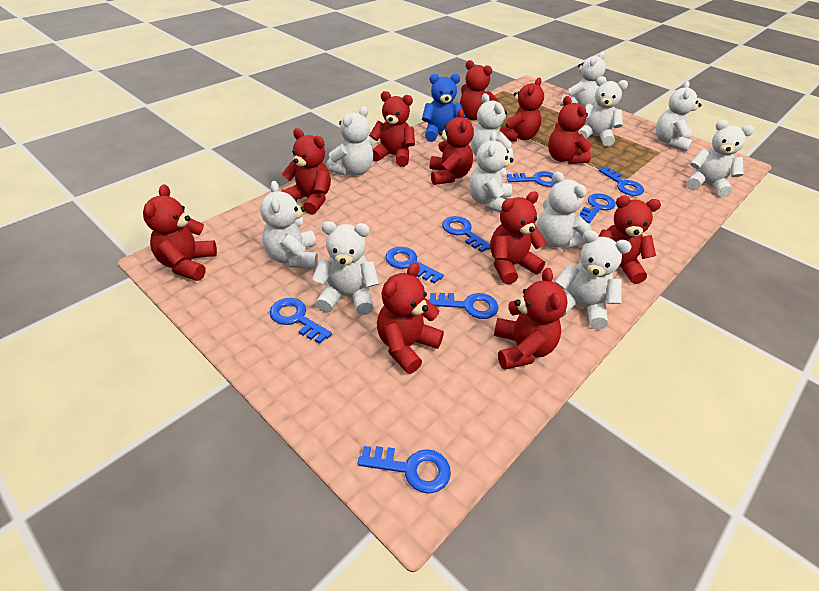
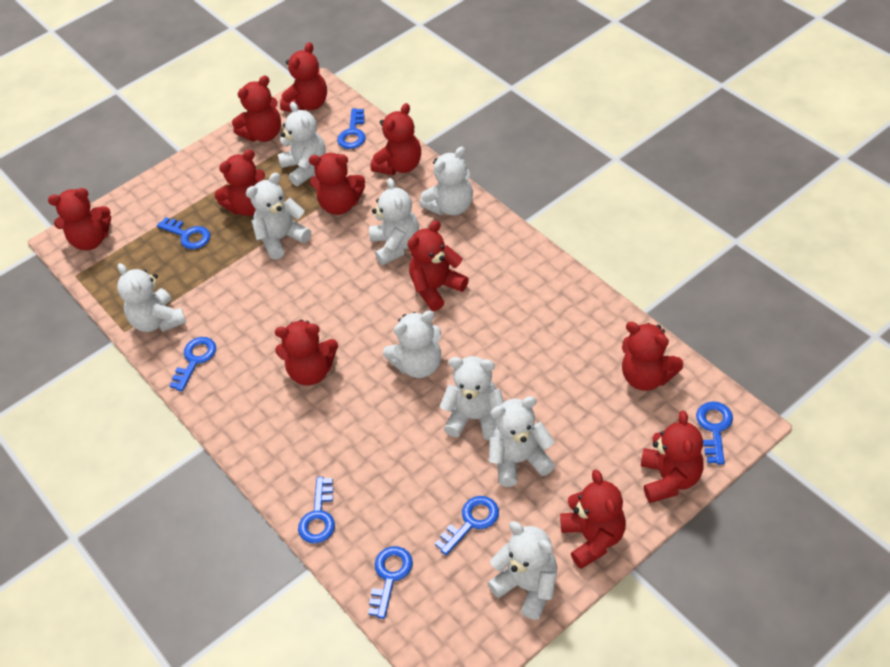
blue key: [270,298,332,344] [358,446,451,493] [385,247,444,284] [428,293,499,319] [442,216,490,252] [507,171,555,187] [579,193,616,223] [599,167,644,196] = 8 -> [157,217,211,249] [169,337,216,391] [298,477,335,544] [337,108,366,149] [368,546,413,619] [435,496,499,555] [696,401,733,465] = 7
blue teddy bear: [422,74,466,142] = 1 -> none = 0
white teddy bear: [260,181,318,269] [312,221,379,315] [326,107,373,176] [469,132,514,212] [471,93,513,158] [537,171,592,249] [555,230,632,330] [560,52,606,106] [578,76,628,146] [656,81,702,152] [687,120,754,197] = 11 -> [117,263,187,332] [246,173,311,260] [278,102,326,186] [369,178,419,265] [383,310,441,378] [419,147,473,216] [440,356,504,440] [488,521,557,620] [489,396,555,487] = 9

